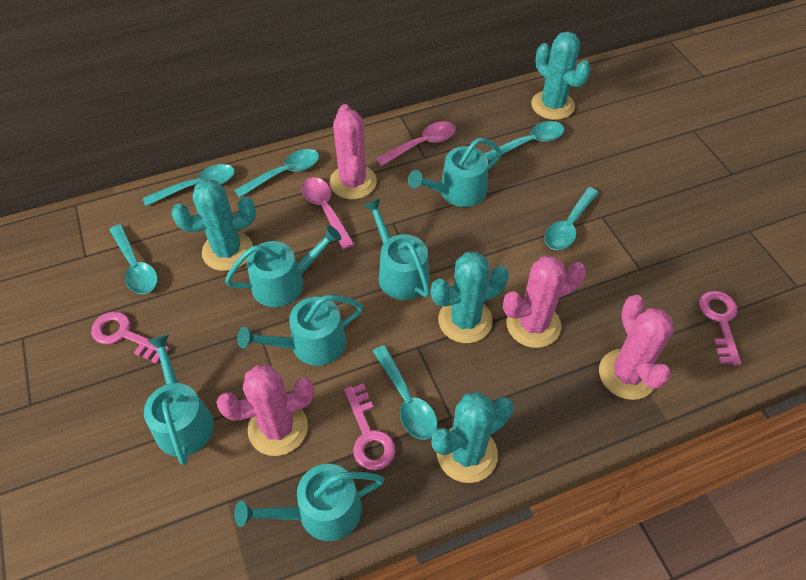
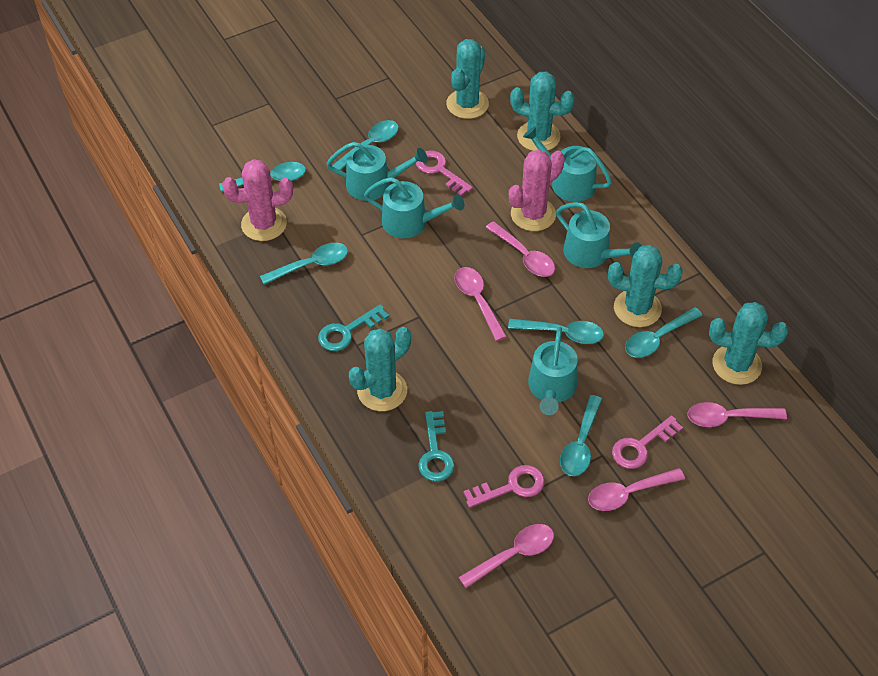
pink cactus: [216,365,314,456] [329,104,377,199] [503,256,586,348] [599,295,673,400] = 4 -> [222,159,293,241] [509,150,565,231] = 2
pink spoon: [301,177,355,249] [376,121,456,166] = 2 -> [454,267,507,341] [459,524,554,588] [486,221,555,277] [588,468,685,511] [687,402,787,427] = 5
turquoise cactus: [171,180,256,271] [431,252,509,343] [431,392,513,483] [531,32,591,120] = 4 -> [349,327,411,411] [446,39,489,119] [510,71,575,151] [608,245,683,327] [709,302,788,385] = 5
turquoise key: none = 0 -> [318,305,389,351] [418,411,455,482] = 2
turquoise watering can: [144,334,214,465] [225,225,341,307] [234,464,384,541] [237,295,363,366] [363,198,430,300] [408,138,502,207] = 6 -> [326,142,428,201] [364,177,464,238] [523,126,612,202] [528,327,578,415] [556,202,642,268] = 5

